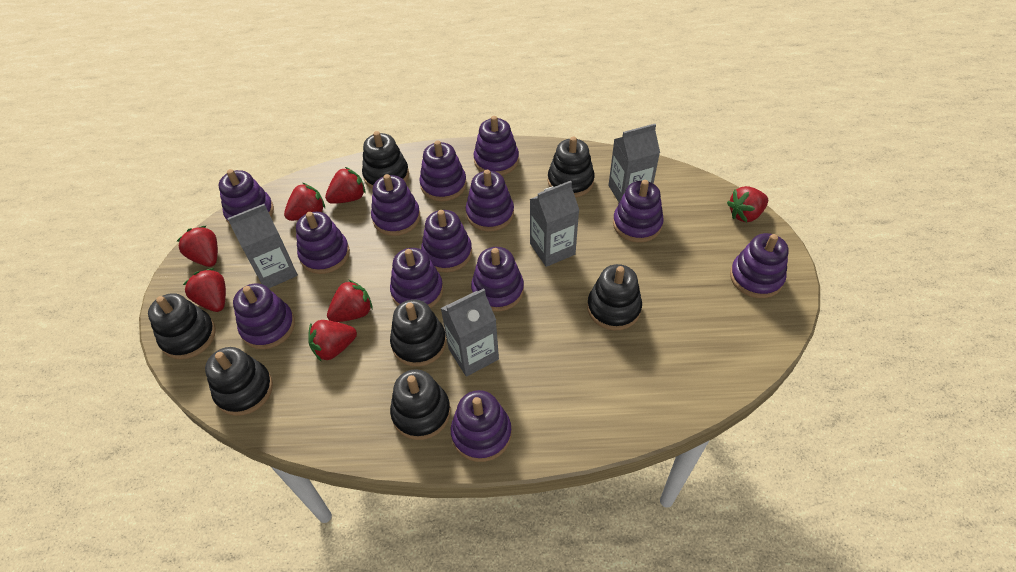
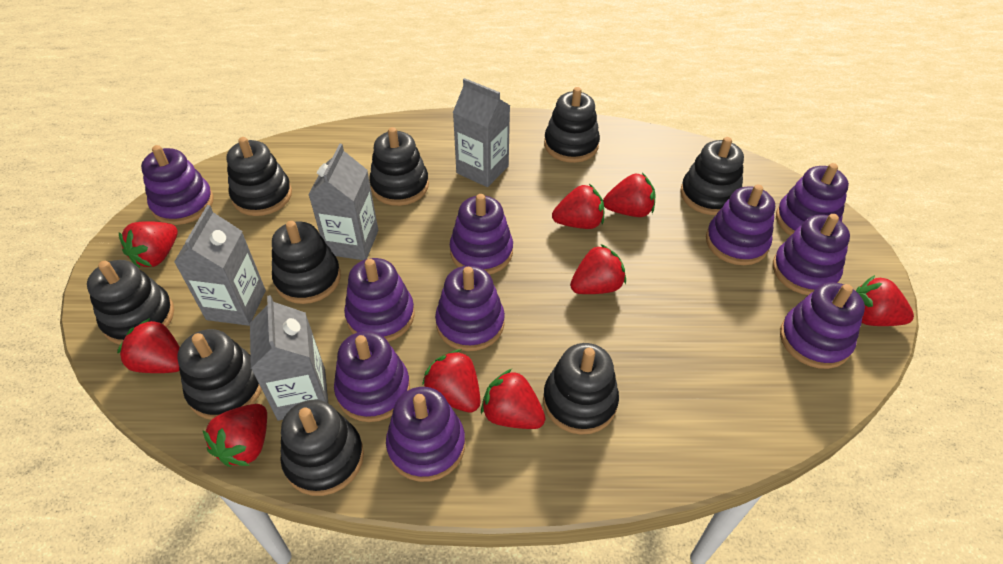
black stacking toy: [148,293,216,359] [205,347,273,416] [362,131,409,189] [390,299,447,367] [390,369,451,440] [548,137,595,198] [587,264,642,330] = 7 -> [87,260,174,345] [177,329,262,420] [227,137,292,216] [272,221,341,304] [280,400,364,496] [369,127,429,206] [543,343,619,435] [544,87,600,163] [680,137,744,215] = 9
purple stacking toy: [218,169,274,226] [233,284,295,349] [296,212,350,274] [371,174,420,236] [390,248,443,308] [419,140,467,201] [421,210,472,273] [451,390,512,462] [466,170,514,232] [471,247,524,311] [474,116,519,175] [613,180,664,243] [730,233,789,298] = 13 -> [141,145,214,225] [334,331,410,422] [344,258,415,342] [386,387,465,482] [435,266,505,351] [450,194,513,274] [706,185,775,265] [773,214,850,295] [776,163,849,236] [780,282,865,369] = 10
red strawberry: [177,226,218,267] [183,268,226,312] [284,183,325,221] [308,320,357,362] [325,167,366,204] [327,280,373,322] [727,186,768,222] = 7 -> [117,318,180,373] [119,221,178,268] [203,404,267,467] [422,349,480,413] [481,369,546,429] [552,184,604,229] [570,244,626,294] [603,173,655,217] [856,275,914,326] = 9

